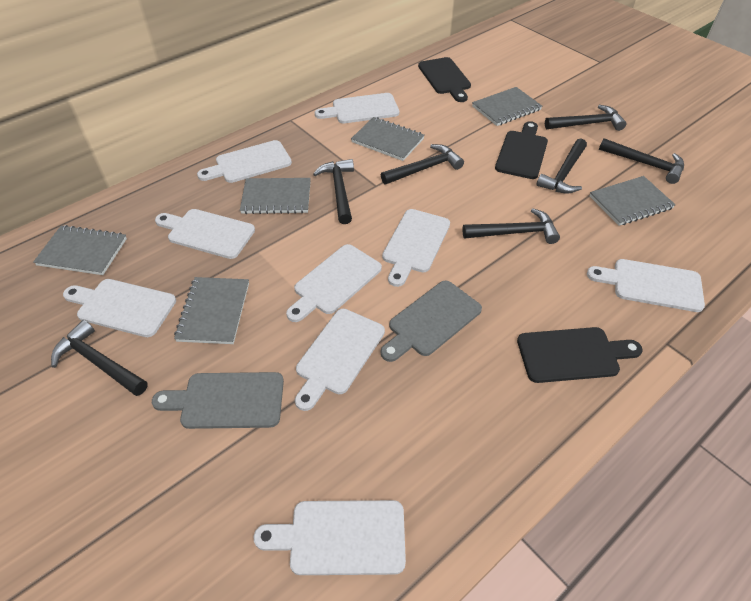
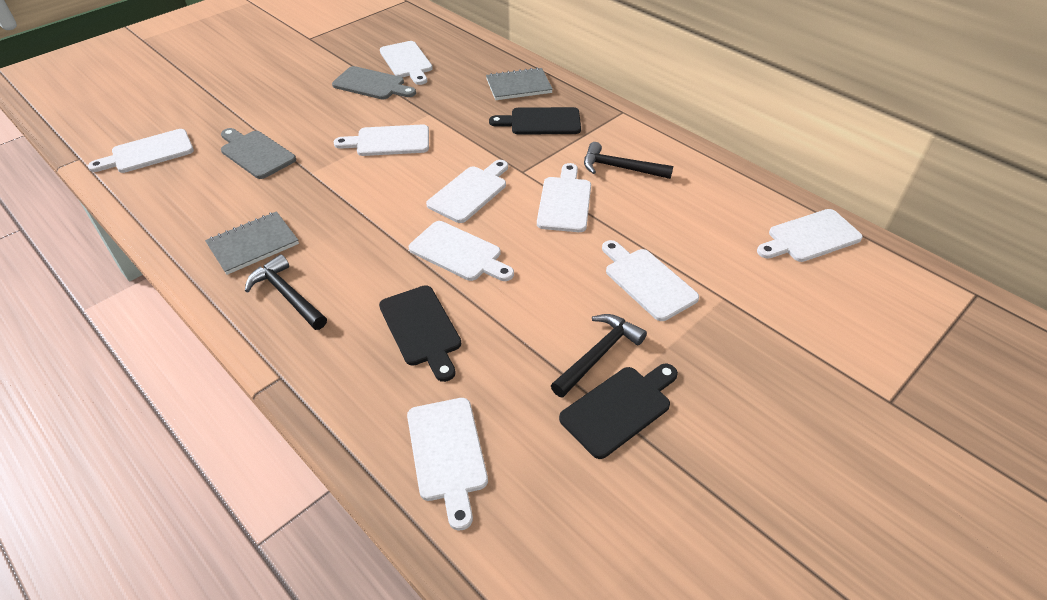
black hammer: [51,320,148,396] [313,159,354,224] [381,144,464,184] [462,208,560,244] [536,139,587,194] [545,105,627,131] [599,138,684,184] = 7 -> [245,254,327,330] [551,314,647,398] [584,142,673,179] = 3
grey notebook: [33,225,127,275] [174,277,249,344] [240,178,311,214] [351,117,425,161] [472,87,542,126] [590,176,676,226] = 6 -> [205,211,299,275] [486,67,553,100] = 2

